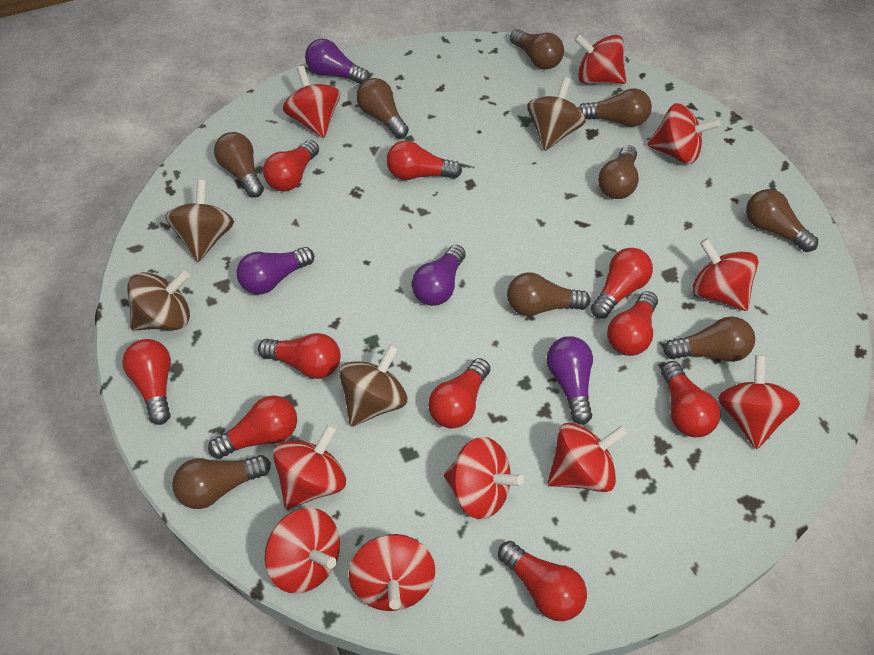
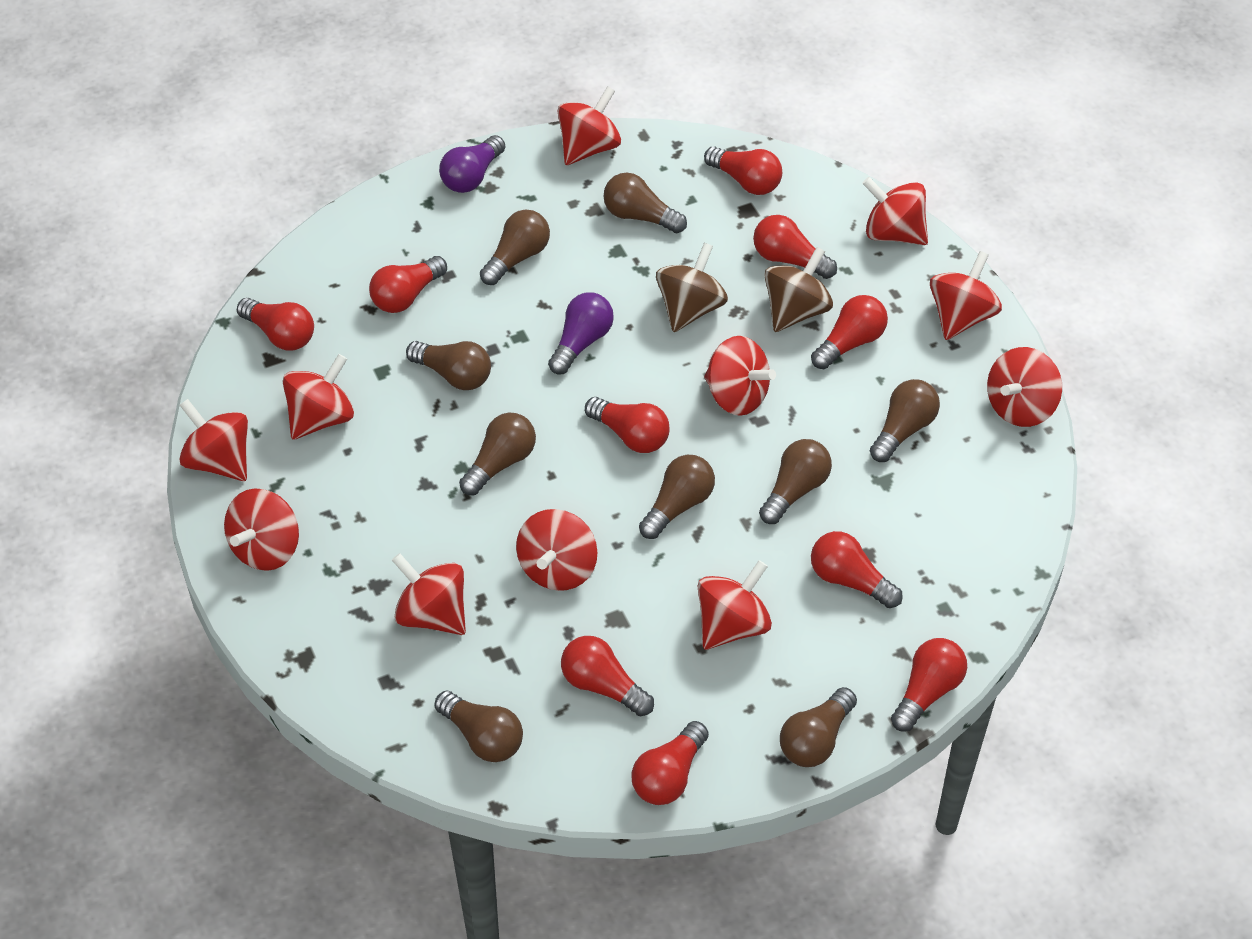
brown spinning top: [127,270,190,330] [165,180,234,262] [339,344,407,427] [527,77,586,151] = 4 -> [656,243,728,332] [764,247,833,332] = 2
purple light bulb: [237,247,314,294] [305,39,370,85] [412,245,466,306] [547,336,593,425] = 4 -> [439,135,505,193] [548,292,614,374] = 2
red spinning top: [265,508,340,594] [273,424,346,510] [283,66,340,138] [349,534,435,611] [444,437,524,519] [548,423,628,492] [574,34,626,84] [647,103,721,164] [693,238,758,311] [718,355,800,449] = 10 -> [179,399,248,481] [224,489,299,571] [283,354,354,440] [392,553,466,635] [516,509,598,591] [558,86,621,165] [698,560,772,650] [704,336,776,416] [862,177,928,245] [930,251,1002,340] [987,347,1062,427] = 11

